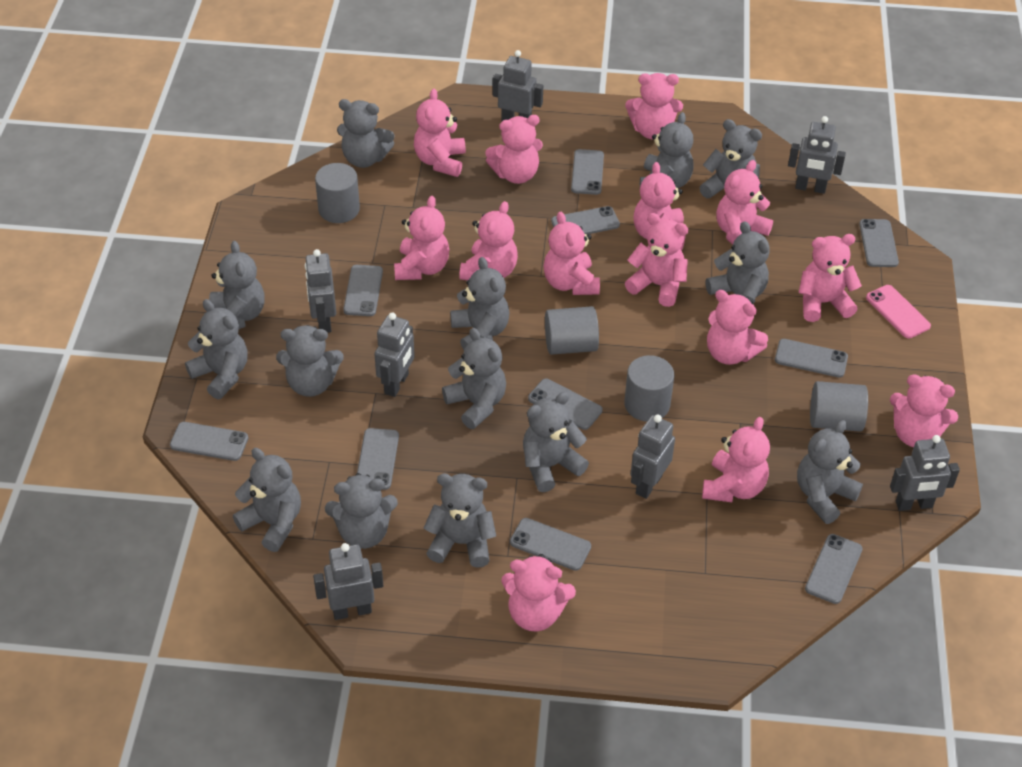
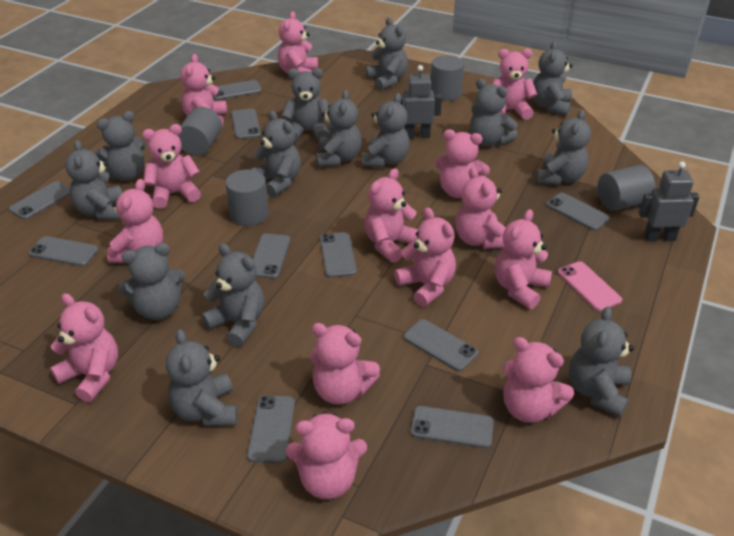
grey robot: [305,249,336,333] [313,543,383,620] [375,312,415,397] [493,50,543,121] [630,415,675,499] [788,116,846,194] [890,435,960,511] = 7 -> [400,65,442,138] [639,161,699,242] = 2

